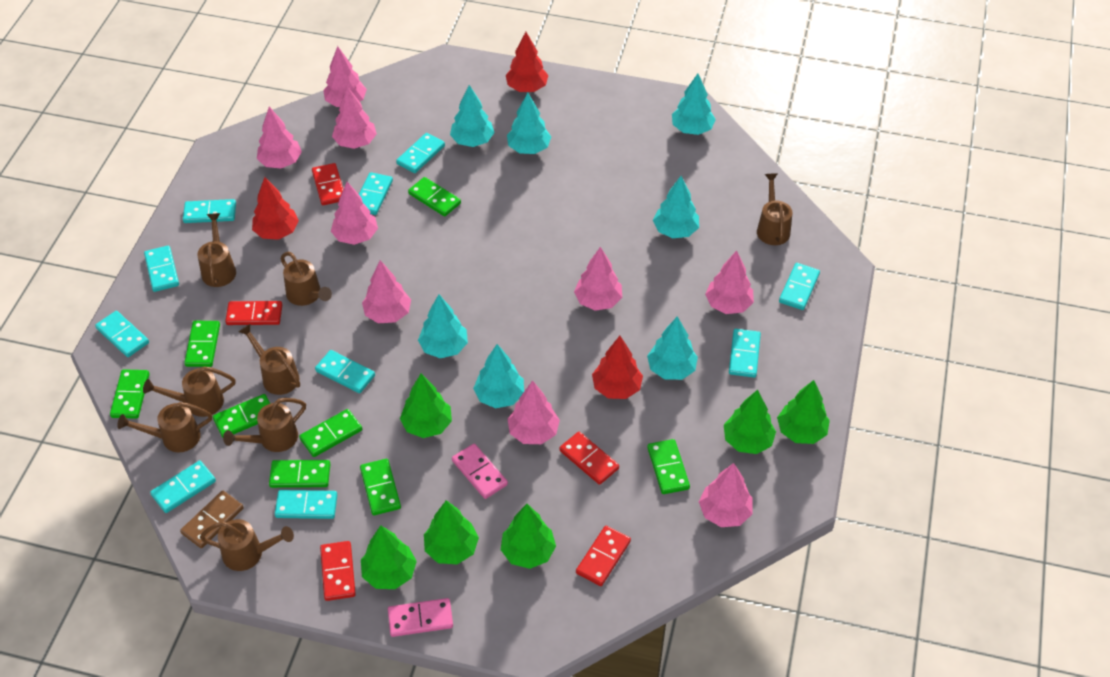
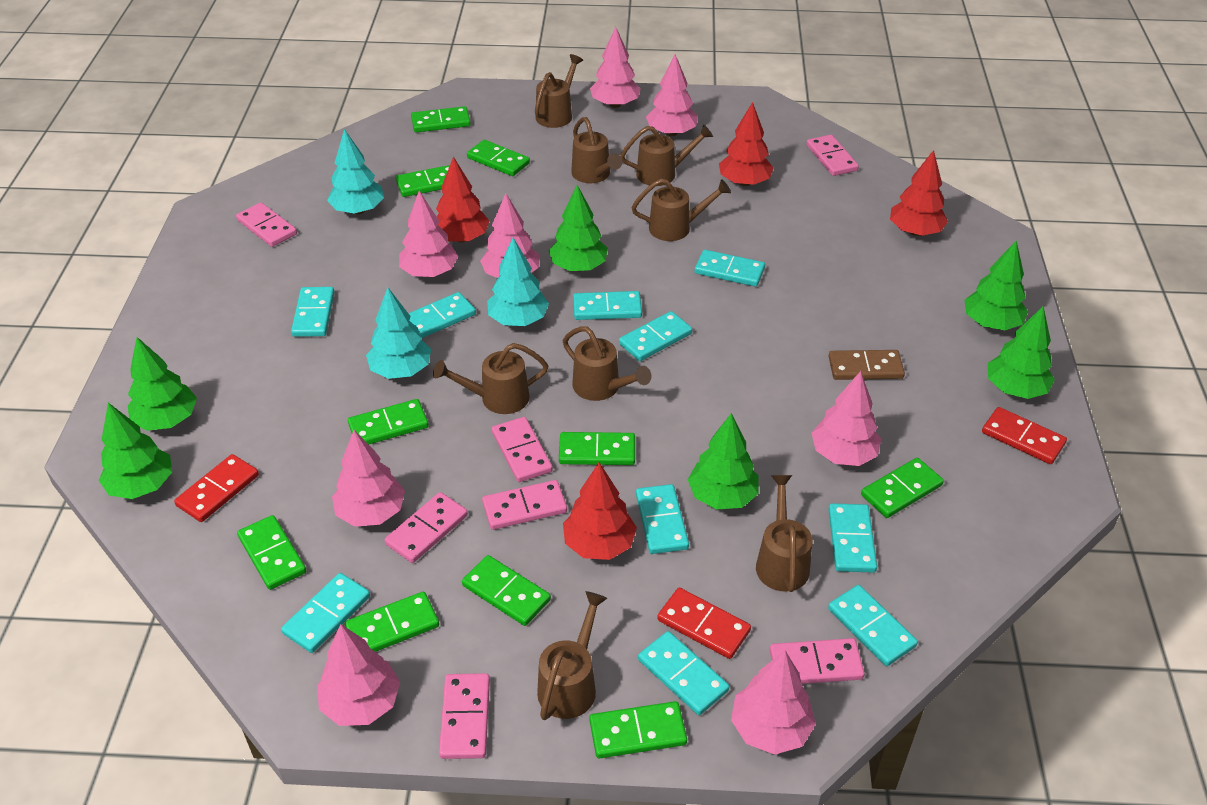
green domino: [110,369,150,419] [184,321,220,367] [213,394,270,438] [269,460,330,488] [299,409,362,457] [360,459,401,515] [408,177,461,217] [647,439,690,494] = 8 -> [237,515,306,590] [345,592,439,652] [348,399,429,444] [396,165,450,197] [411,106,471,133] [462,555,551,626] [467,140,530,176] [559,432,635,465] [589,701,687,758] [861,458,944,518] = 10
pink domino: [388,598,453,637] [452,444,508,499] = 2 -> [236,202,297,247] [385,492,468,563] [439,673,490,759] [482,480,567,530] [492,417,553,482] [770,638,865,684] [807,135,859,176] = 7
pink tree: [257,107,302,169] [323,46,367,107] [331,182,378,245] [332,86,377,149] [362,260,411,323] [508,380,560,444] [574,247,622,311] [699,463,753,527] [705,251,754,314] = 9 -> [317,624,400,726] [332,430,405,527] [399,191,458,277] [480,193,540,278] [590,27,641,108] [646,54,698,136] [731,651,816,755] [812,371,881,466] = 8
red domino: [225,301,282,325] [312,163,343,205] [320,541,356,601] [559,432,619,485] [576,526,631,586] = 5 -> [174,454,259,522] [657,588,751,659] [982,407,1067,464] = 3
red tree: [252,177,299,240] [506,32,549,92] [592,336,643,399] = 3 -> [436,156,489,243] [563,462,637,560] [719,102,774,186] [890,150,948,236] = 4
turquoise tree: [418,294,468,358] [450,85,495,147] [473,344,524,408] [507,93,551,154] [647,316,698,380] [653,176,699,238] [672,74,716,135] = 7 -> [327,129,384,214] [366,287,431,379] [487,238,549,326] = 3

